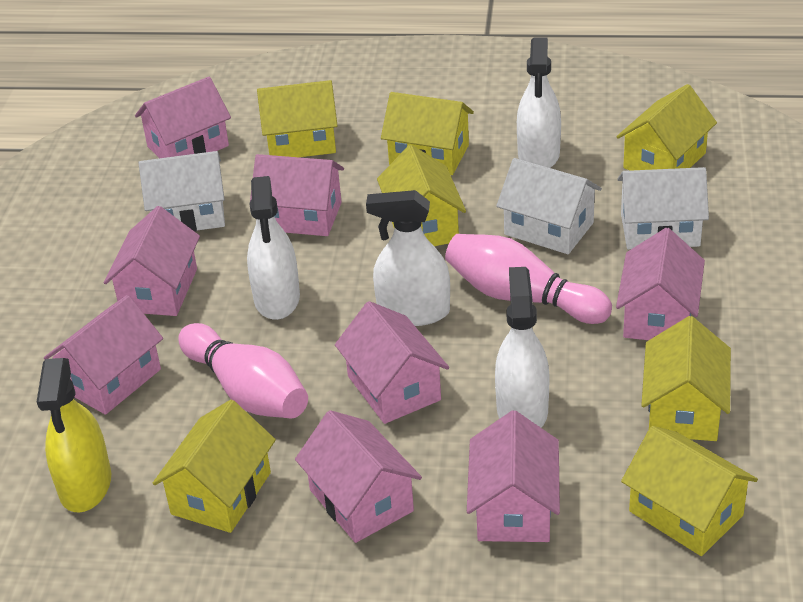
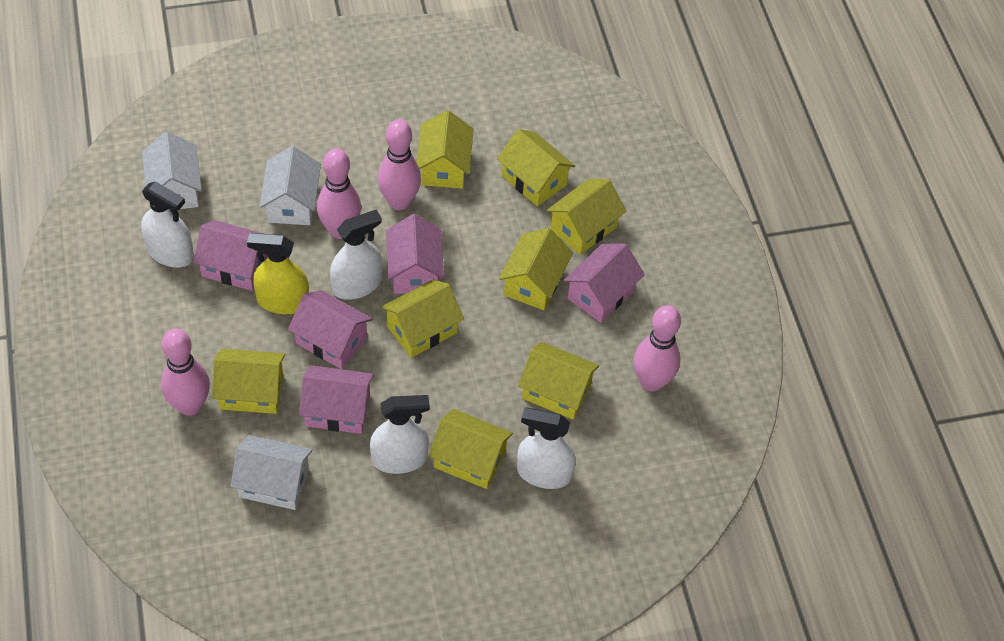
pink bowling pin: [178,323,308,419] [445,234,612,324] = 2 -> [161,329,210,416] [317,148,361,239] [377,119,421,210] [634,305,681,392] = 4
pink house: [44,295,163,415] [104,206,200,316] [135,77,231,158] [250,154,344,236] [295,410,422,543] [335,301,449,424] [467,410,560,542] [616,228,705,340] = 8 -> [193,220,268,291] [288,290,373,369] [299,365,374,434] [386,214,444,294] [563,243,645,323] = 5
yellow house: [153,400,276,533] [257,80,338,157] [377,145,466,246] [381,92,474,175] [616,84,717,171] [621,426,758,556] [641,316,731,441] = 7 -> [212,348,285,414] [381,280,464,358] [417,110,474,189] [429,409,513,489] [497,129,575,206] [499,228,573,310] [518,342,599,420] [546,179,626,255] = 8

